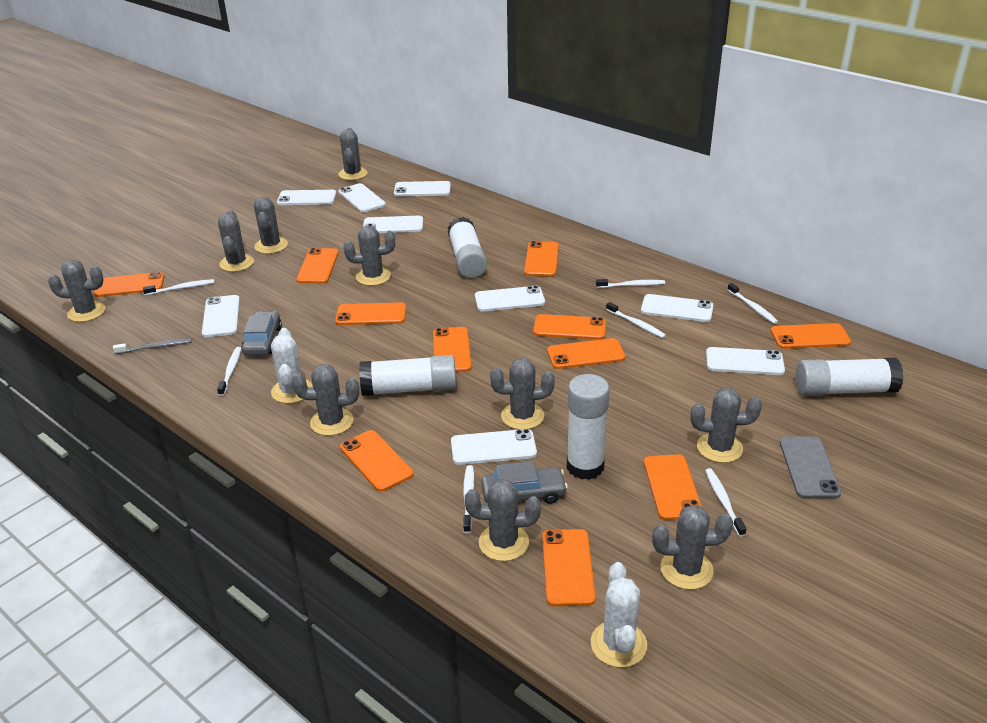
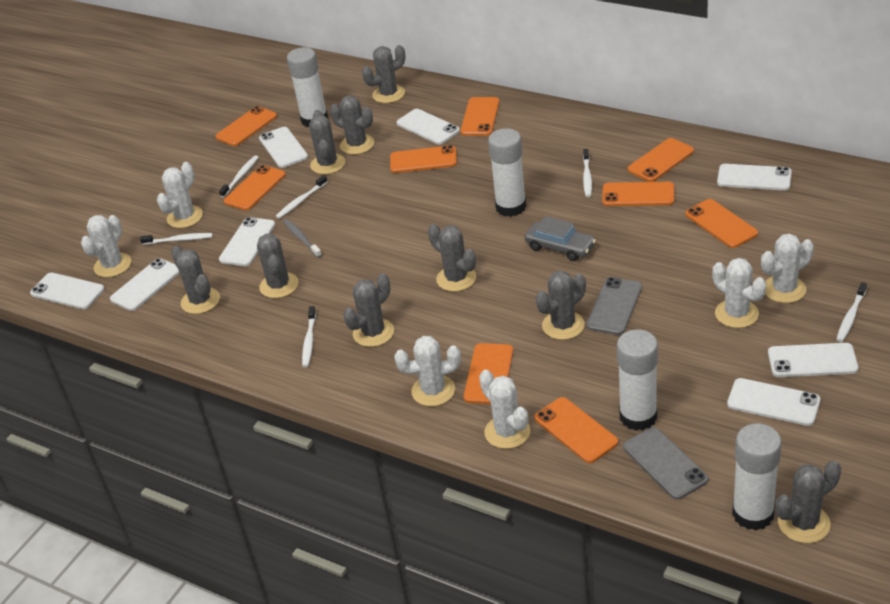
grey cactus: [48,260,105,322] [218,210,254,272] [254,197,288,254] [292,364,359,436] [338,128,368,180] [344,226,395,286] [465,479,541,561] [490,358,555,429] [652,505,733,590] [690,388,762,463] = 10 -> [171,246,220,314] [257,234,299,298] [309,110,345,174] [330,96,374,155] [343,273,394,347] [362,45,405,103] [428,224,476,292] [536,271,586,340] [776,461,841,543] = 9
grey car: [241,311,282,356] [481,461,568,504] = 2 -> [525,216,596,261] = 1
grey phone: [780,436,841,498] = 1 -> [586,277,642,335] [623,427,708,500] = 2
orange phone: [94,272,165,297] [296,248,339,284] [335,302,406,325] [340,430,413,492] [433,327,471,372] [524,241,559,277] [533,314,606,340] [542,529,596,606] [547,338,626,369] [644,454,702,520] [771,323,851,349] = 11 -> [216,106,277,146] [224,165,286,210] [390,145,457,173] [460,97,500,136] [464,343,513,404] [534,397,618,463] [602,182,674,206] [628,138,694,182] [685,199,758,248] = 9
white cactus: [271,328,313,404] [591,562,647,668] = 2 -> [81,215,131,277] [157,162,203,228] [394,336,461,406] [479,370,530,449] [712,258,766,328] [761,234,814,303] = 6
white phone: [202,295,240,337] [277,190,336,205] [338,183,386,212] [363,216,423,233] [394,181,451,197] [451,429,537,465] [475,286,545,312] [641,294,713,322] [706,347,785,375] = 9 -> [30,273,105,309] [110,258,179,311] [219,217,275,266] [259,127,308,168] [396,109,460,144] [717,164,792,191] [727,378,821,426] [768,343,859,377] = 8
white toothbrush: [143,279,215,295] [217,347,241,396] [463,465,474,533] [596,279,665,288] [606,302,666,338] [705,468,747,537] [727,283,778,324] = 7 -> [140,233,213,245] [219,155,259,198] [275,175,328,219] [302,306,316,367] [583,149,592,197] [836,282,867,342] = 6

